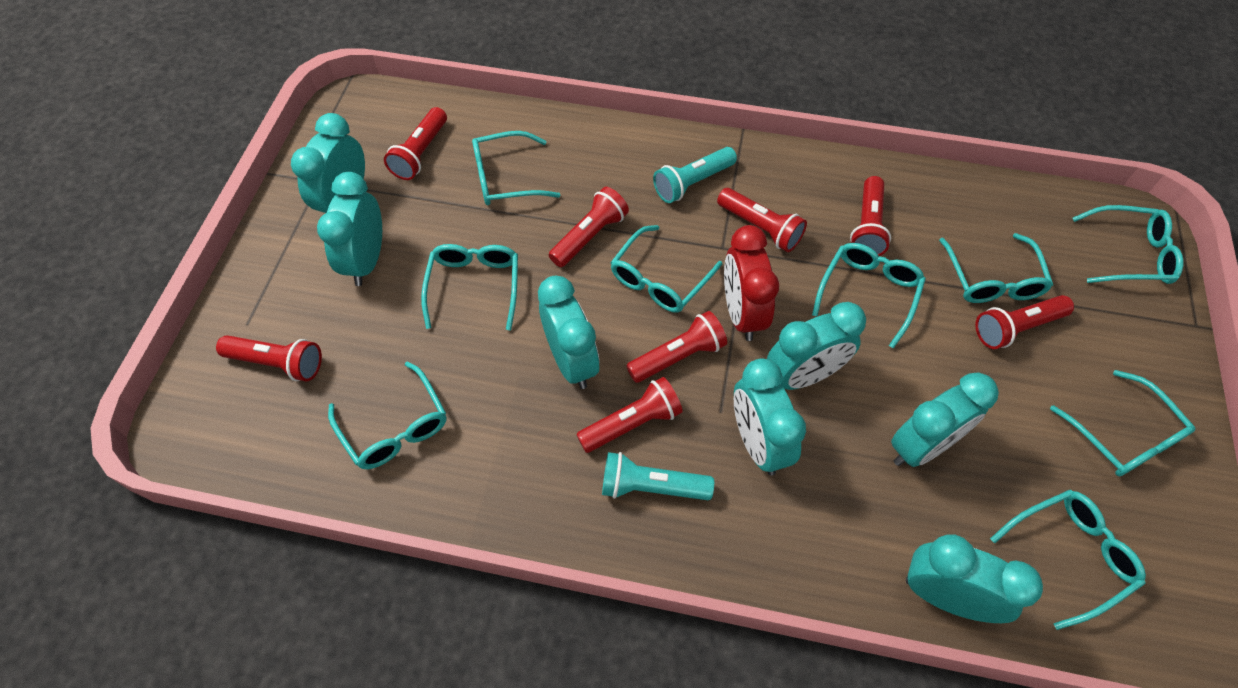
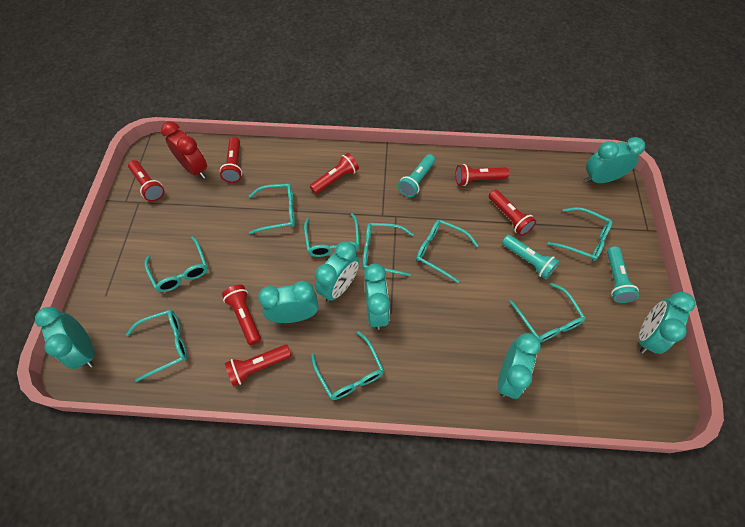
red flashlight: [216,335,322,381] [384,107,447,180] [549,187,629,267] [576,377,683,453] [626,311,727,383] [717,188,807,252] [850,176,891,256] [975,295,1074,349] = 8 -> [128,160,164,201] [220,137,242,183] [222,285,261,345] [225,344,292,386] [310,153,359,194] [455,164,509,186] [489,190,536,236] = 7
turquoise flashlight: [602,452,714,500] [653,147,737,203] = 2 -> [398,154,435,197] [502,235,560,279] [607,246,639,303] = 3

